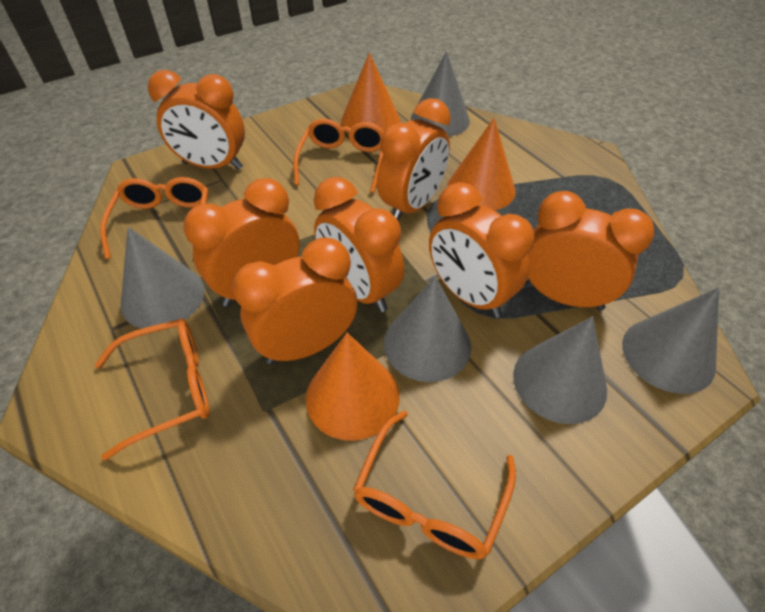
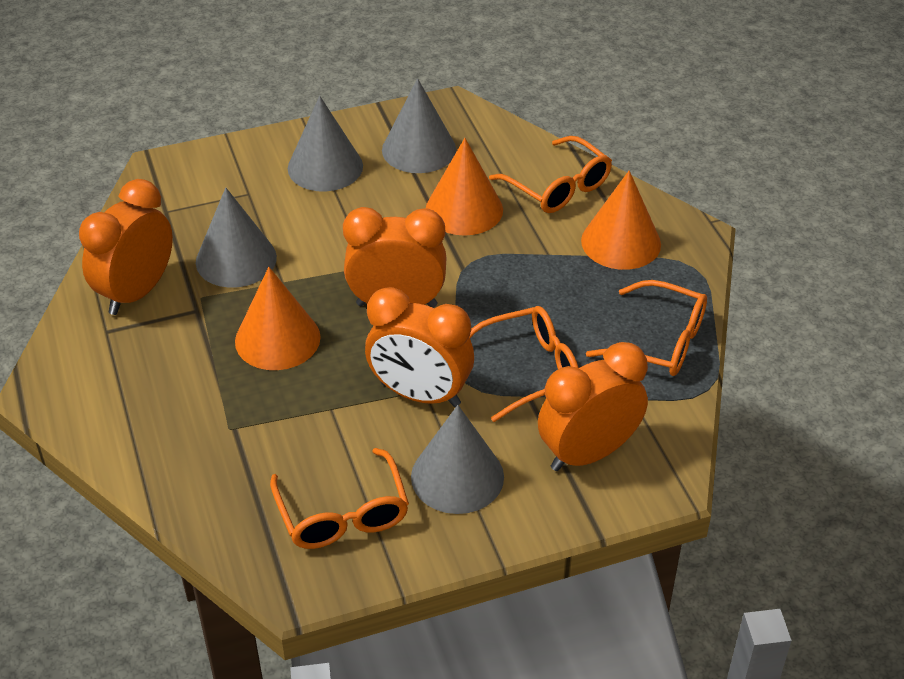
grey cone: [121,227,205,329] [384,276,471,382] [411,51,470,137] [513,316,607,424] [622,287,719,394] = 5 -> [196,188,277,288] [288,96,363,192] [382,78,456,173] [411,405,504,514] = 4
orange clock: [148,70,245,170] [183,178,300,307] [232,238,357,364] [314,177,404,312] [377,98,451,221] [429,182,535,318] [525,191,654,311] = 7 -> [79,179,173,315] [343,207,446,308] [365,287,474,407] [538,342,648,471] = 4

